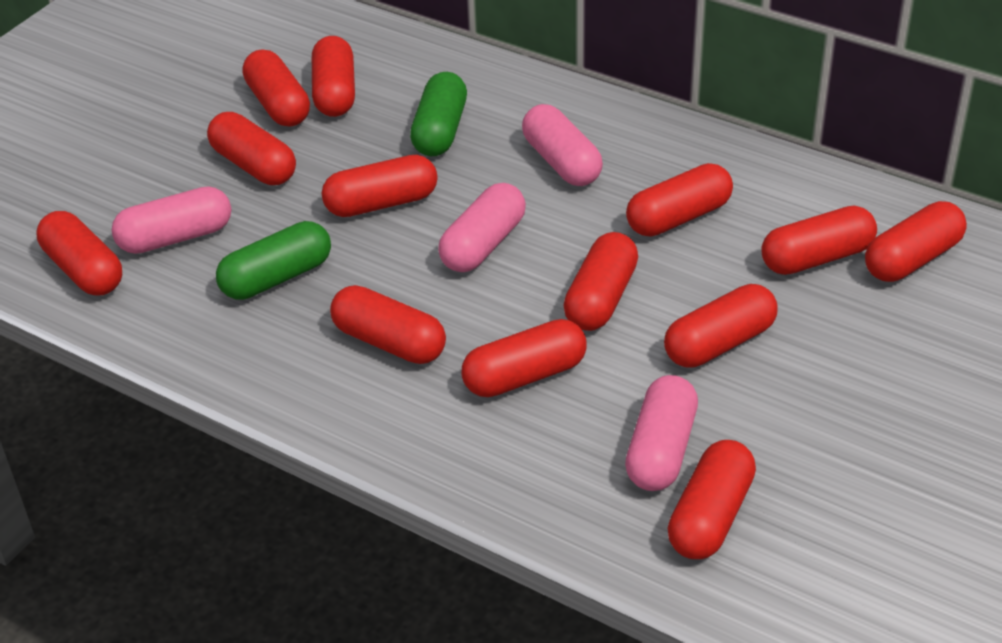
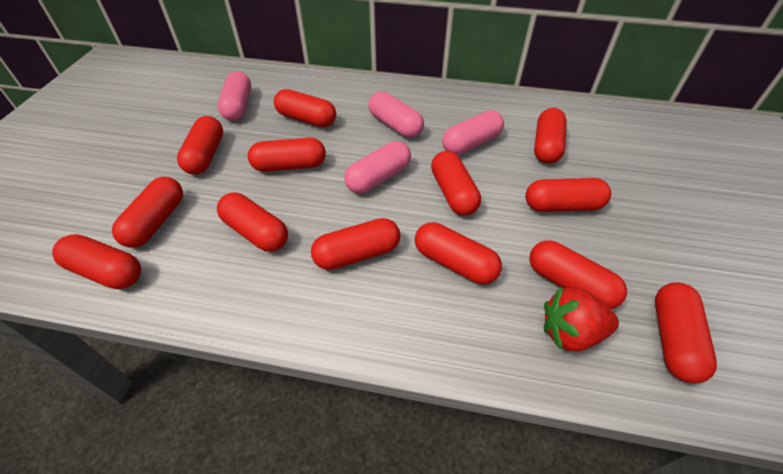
green capsule: [216,221,331,300] [410,72,467,156] = 2 -> none = 0
red strawberry: none = 0 -> [544,286,619,352] = 1

